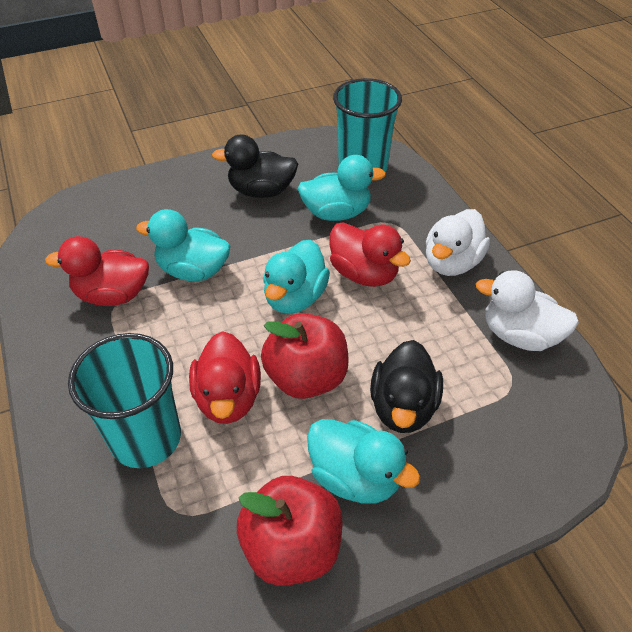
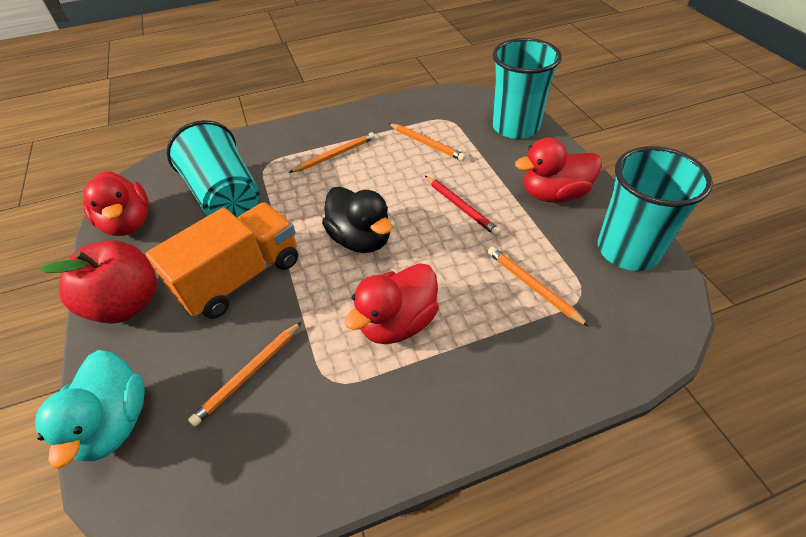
black duck: [212,134,298,198] [370,340,443,433] = 2 -> [322,187,392,253] = 1
orange pencil: none = 0 -> [188,321,302,427] [288,132,375,173] [388,123,466,161] [487,247,590,327] = 4
orange truck: none = 0 -> [146,202,298,319] = 1
red apple: [237,476,343,586] [261,313,349,399] = 2 -> [40,241,157,324] = 1
red pencil: none = 0 -> [425,176,501,236] = 1
turquoise cup: [68,333,181,468] [333,78,402,172] = 2 -> [167,120,260,218] [492,38,562,139] [598,146,713,271] = 3
turquoise duck: [136,209,230,281] [263,240,330,314] [298,155,386,221] [307,419,420,504] = 4 -> [35,350,145,468] = 1
white duck: [426,209,490,276] [476,270,579,351] = 2 -> none = 0

